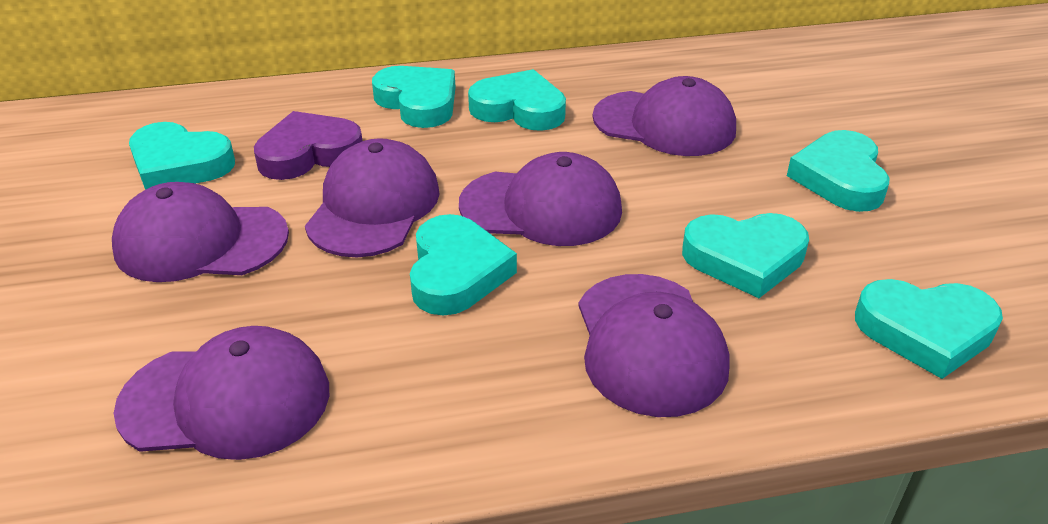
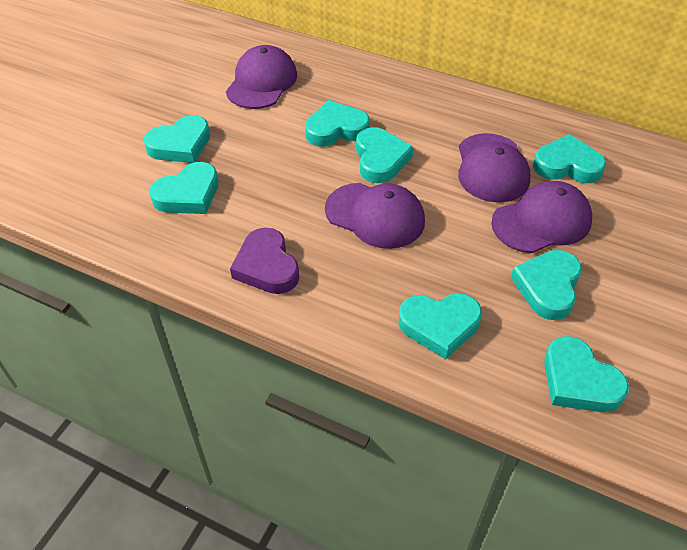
purple cap: [112,182,289,282] [114,326,329,460] [305,138,439,257] [459,152,622,246] [578,274,730,417] [593,76,736,156] = 6 -> [226,45,297,109] [325,183,425,249] [458,133,531,202] [491,181,592,253] = 4
turquoise heart: [129,122,235,190] [372,66,456,128] [410,214,517,316] [468,69,566,131] [682,213,809,298] [787,130,889,212] [855,279,1003,379] = 7 -> [143,115,210,163] [149,162,219,214] [305,100,370,147] [356,127,414,183] [398,293,482,359] [511,250,582,320] [533,134,606,183] [544,336,629,412] = 8

